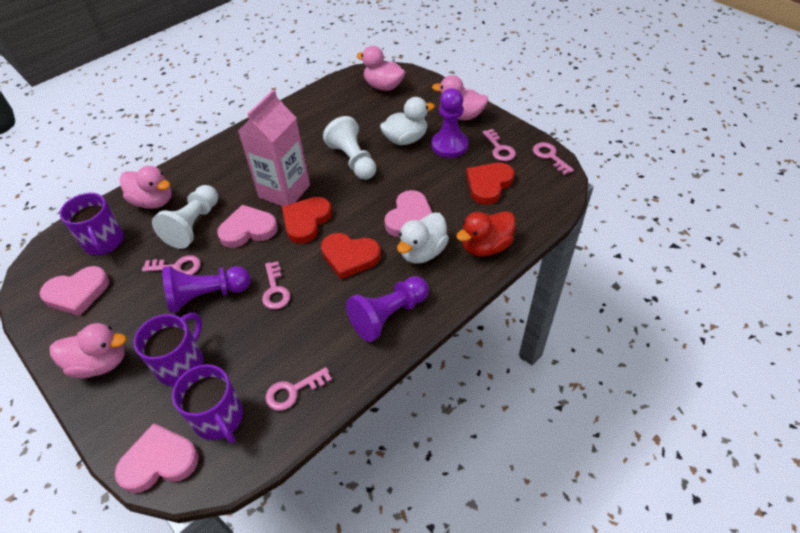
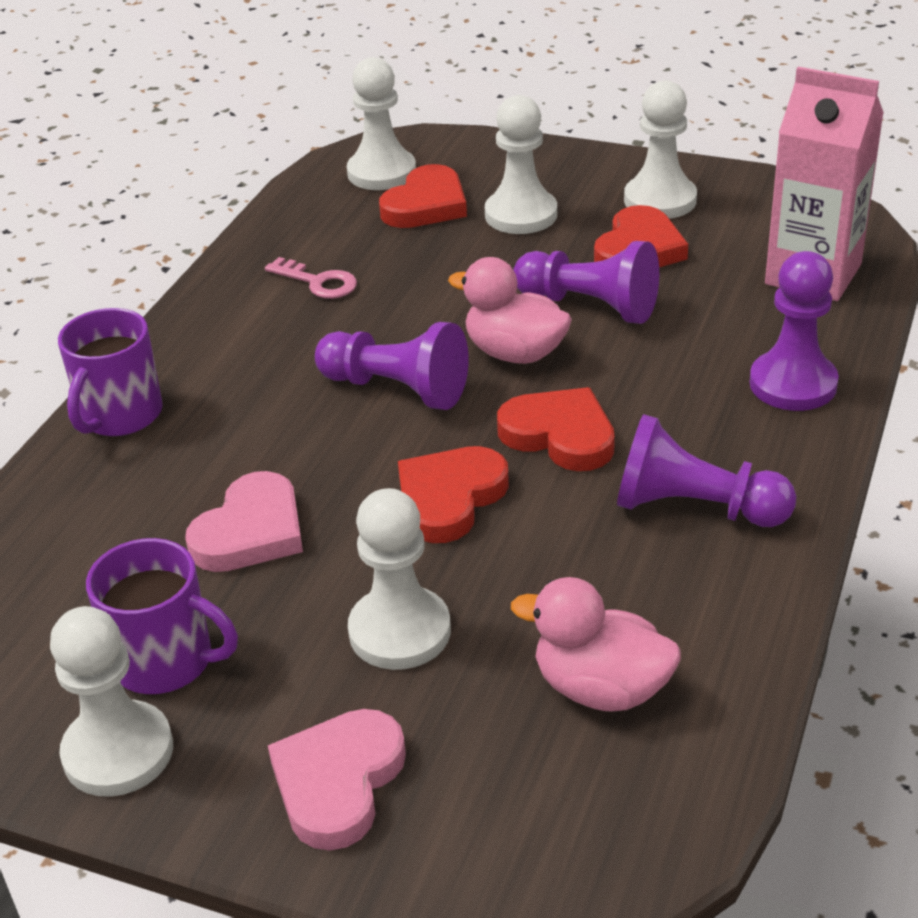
pink duck: [50,323,126,378] [120,166,172,209] [356,46,405,91] [432,75,488,120] = 4 -> [448,257,572,364] [511,577,681,712] = 2
pink heart: [40,266,109,316] [115,423,199,493] [217,205,278,248] [384,190,432,237] = 4 -> [185,471,303,572] [268,709,406,851] = 2
pink key: [142,255,201,275] [262,261,291,309] [265,367,332,411] [483,129,516,161] [533,142,574,175] = 5 -> [265,257,357,299] = 1
purple mug: [60,193,124,255] [134,313,204,386] [172,364,243,443] = 3 -> [58,308,163,436] [86,538,238,694] = 2
purple pawn: [162,266,251,313] [346,276,429,342] [431,88,468,158] = 3 -> [315,322,469,410] [513,241,659,324] [617,414,796,527] [749,251,839,411] = 4
red duck: [456,211,516,256] = 1 -> none = 0
red heart: [282,197,332,244] [321,233,381,279] [466,163,514,205] = 3 -> [379,164,467,228] [398,446,509,543] [497,387,615,471] [594,205,688,267] = 4
white duck: [380,97,435,145] [397,212,449,263] = 2 -> none = 0
white pawn: [152,185,218,249] [323,116,376,180] = 2 -> [50,606,173,797] [347,57,416,190] [348,488,451,670] [485,95,557,234] [624,80,697,219] = 5

